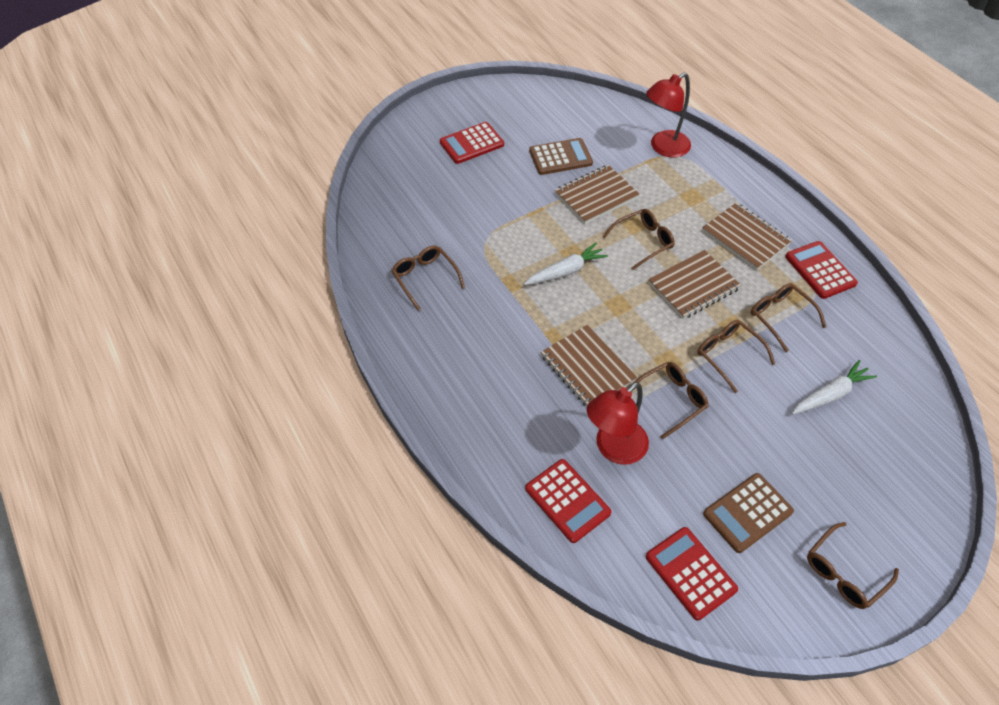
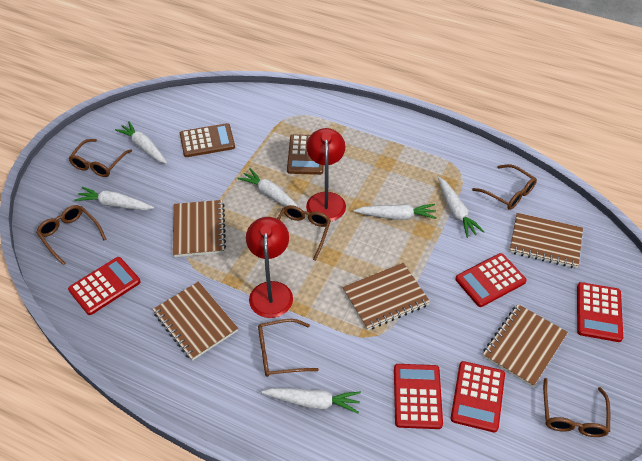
brown notebook: [541,325,637,406] [555,165,640,224] [648,250,741,319] [702,203,792,270] = 4 -> [153,281,238,361] [172,200,226,257] [342,263,430,330] [483,304,568,387] [509,213,583,268] = 5
red calculator: [440,122,504,164] [525,459,612,543] [646,527,738,621] [785,241,858,299] = 4 -> [68,257,141,315] [394,364,443,429] [451,361,505,432] [455,253,527,307] [577,282,623,342] = 5
white carrot: [524,242,608,285] [792,360,877,414] = 2 -> [74,187,154,210] [115,121,167,164] [237,168,300,208] [261,388,361,414] [354,204,437,220] [438,177,485,238] = 6

